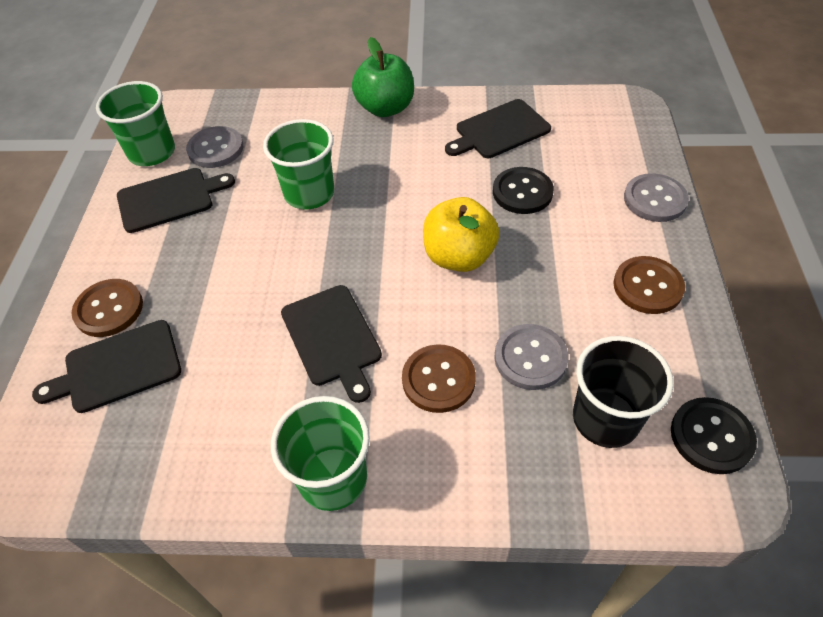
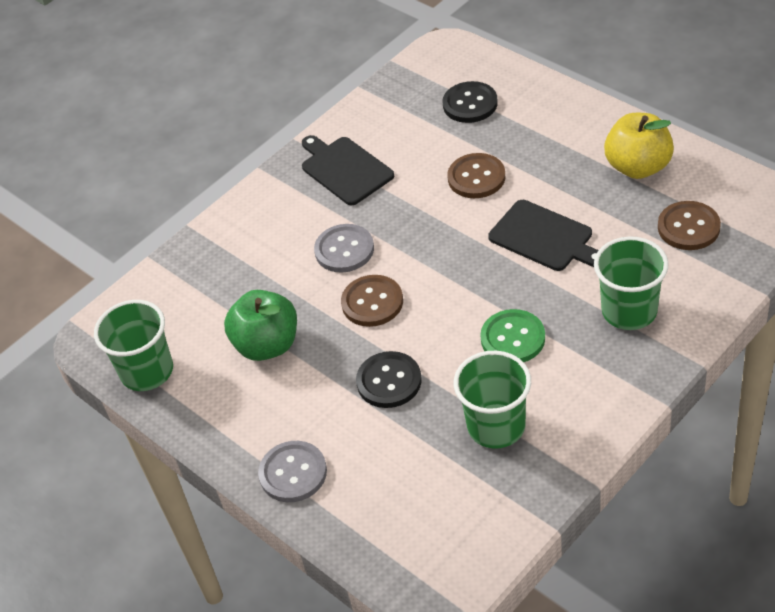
black cup: [573,336,673,448] = 1 -> none = 0
black cutting board: [32,320,181,413] [117,168,235,233] [281,285,382,403] [445,99,551,158] = 4 -> [302,135,394,206] [488,200,599,271] = 2
green button: none = 0 -> [480,309,545,362] = 1
grey button: [186,126,243,168] [494,324,568,390] [624,173,689,222] = 3 -> [258,441,327,502] [314,224,374,273] = 2

